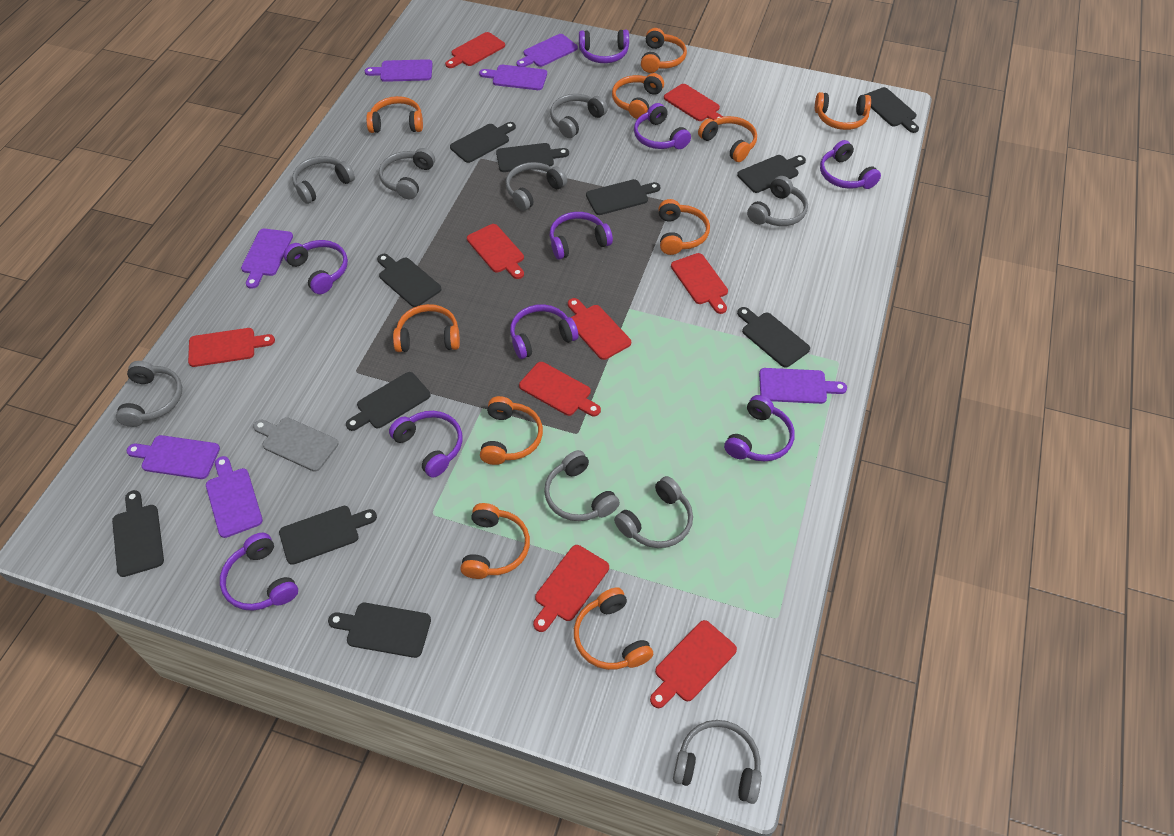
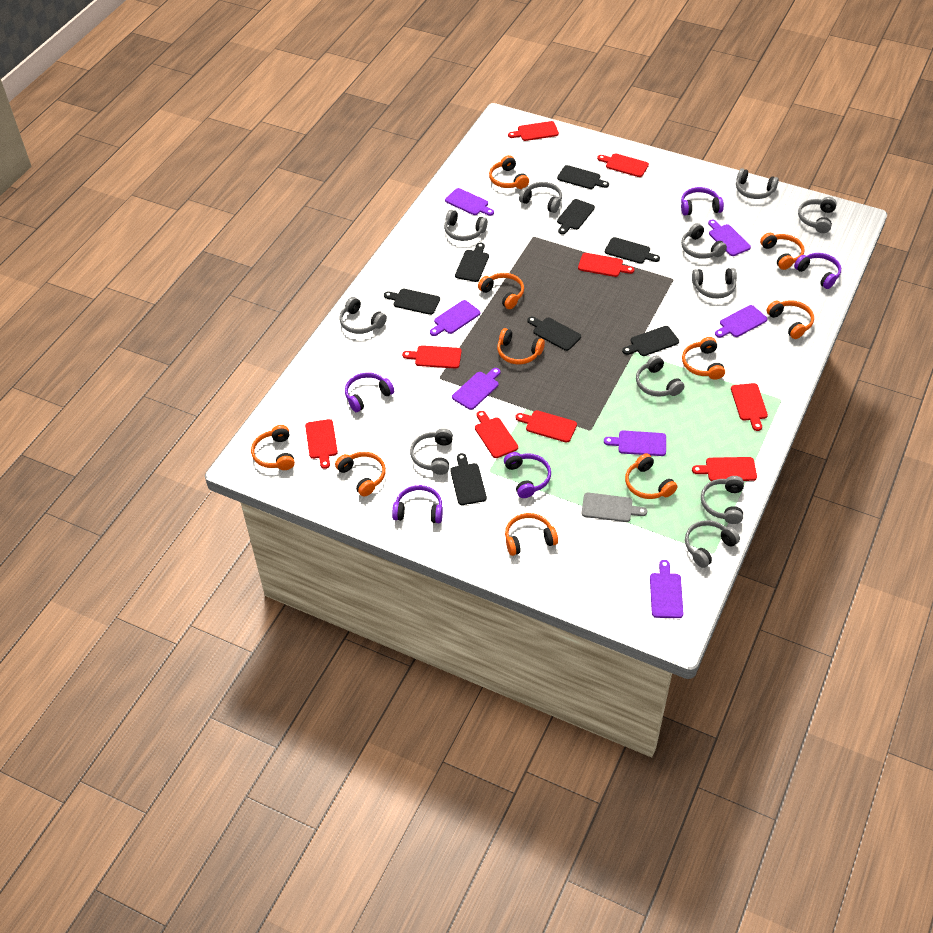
black cutting board: [112,490,164,577] [279,506,377,565] [328,603,431,658] [346,372,430,431] [377,254,442,307] [450,122,516,163] [496,143,569,172] [586,179,660,215] [737,155,806,193] [737,307,810,368] [864,87,919,133] = 11 -> [384,289,440,315] [450,453,487,505] [455,243,489,282] [527,317,581,351] [557,165,609,189] [557,199,595,235] [605,237,660,264] [622,326,679,356] = 8
grey headphones: [116,361,182,427] [292,156,355,204] [379,148,435,200] [506,162,567,211] [544,450,620,521] [550,94,608,138] [614,476,693,548] [673,720,762,804] [747,176,808,226] = 9 -> [339,297,387,334] [410,428,453,475] [444,210,488,241] [519,182,562,213] [636,355,684,397] [681,223,727,259] [685,520,740,568] [692,268,737,299] [701,476,744,524] [736,168,779,199] [798,197,837,233] = 11
purple headphones: [220,533,298,611] [284,240,348,294] [389,411,462,478] [510,304,578,359] [550,212,613,260] [579,30,629,63] [634,103,691,149] [724,395,795,461] [820,140,881,189] = 9 -> [345,372,394,412] [392,485,443,523] [504,452,551,498] [681,187,724,216] [794,253,841,289] = 5

